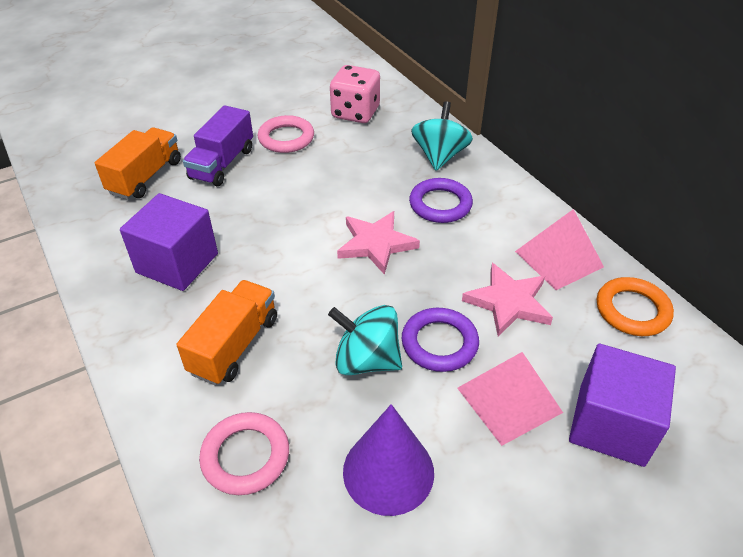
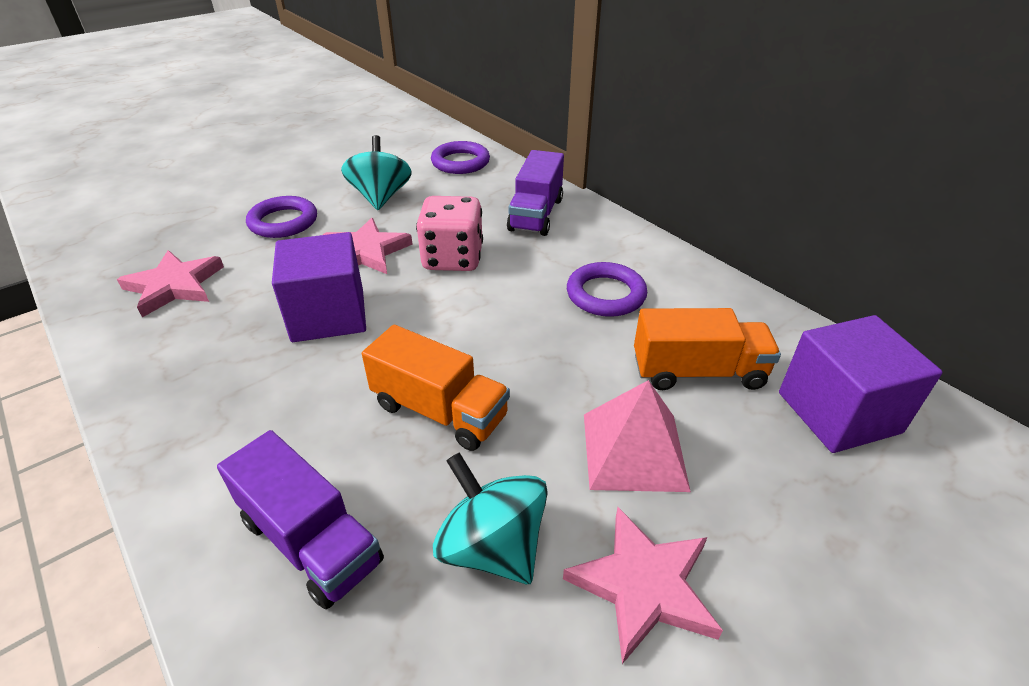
orange ring: [597,277,674,336] = 1 -> none = 0
pink pyramid: [457,352,563,446] [515,209,604,290] = 2 -> [584,380,691,492] = 1
pink ring: [199,412,289,495] [258,115,314,153] = 2 -> none = 0
pink star: [337,211,420,275] [462,263,553,336] = 2 -> [117,250,224,317] [323,218,413,274] [563,507,723,664] = 3
purple cone: [343,404,434,516] = 1 -> none = 0
purple ring: [402,308,479,372] [409,178,473,223] = 2 -> [246,196,317,238] [431,141,490,174] [567,262,647,317] = 3
purple truck: [183,105,253,186] = 1 -> [217,430,384,609] [507,150,564,236] = 2

